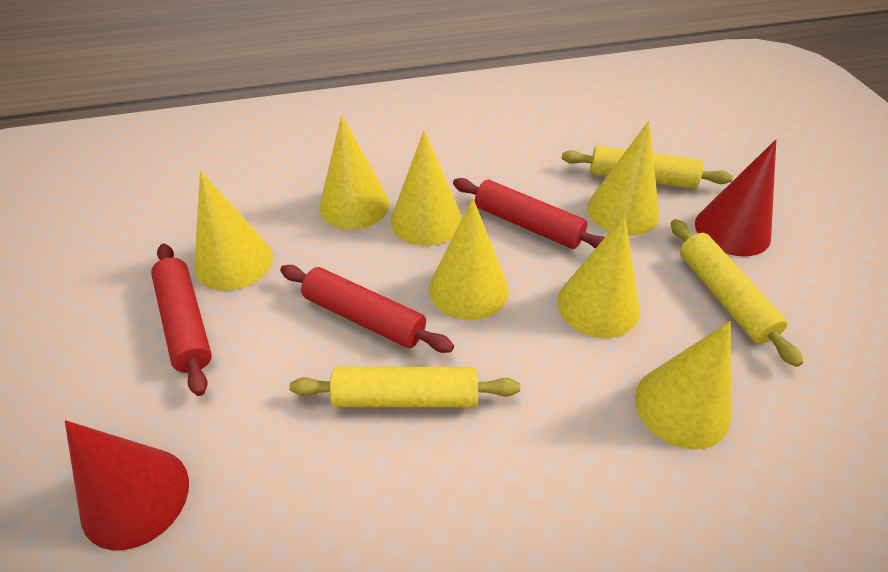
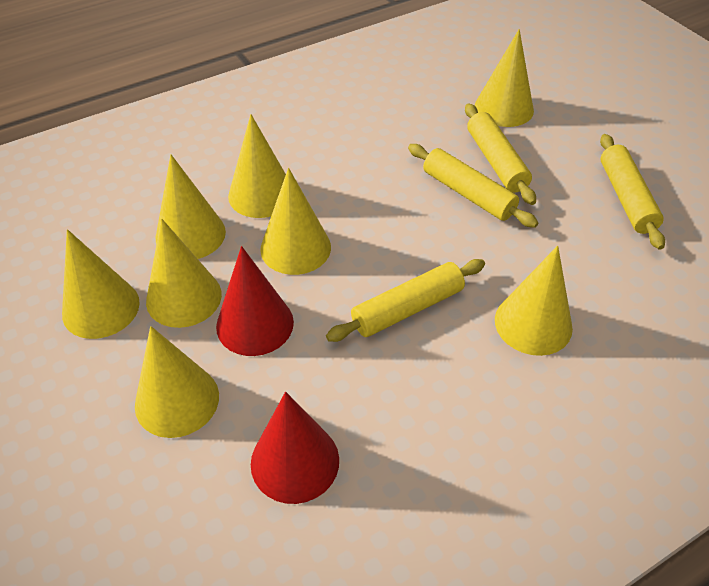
red rolling pin: [151,244,212,396] [280,265,454,353] [453,178,605,249] = 3 -> none = 0
yellow cone: [194,171,273,291] [319,115,390,229] [391,130,462,246] [429,198,509,320] [557,215,640,338] [587,121,659,236] [635,321,731,450] = 7 -> [62,229,140,339] [135,326,219,438] [146,219,222,328] [155,155,226,259] [228,114,286,218] [260,168,331,275] [475,29,534,127] [495,246,573,356] = 8
yellow rolling pin: [289,367,520,407] [561,146,733,189] [671,219,803,367] = 3 -> [326,259,485,342] [408,144,538,228] [465,104,536,205] [600,134,665,250] = 4

